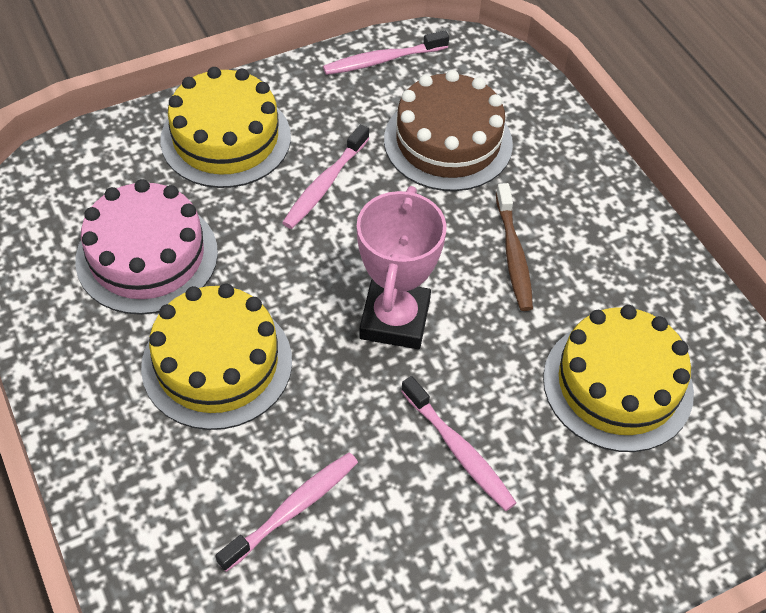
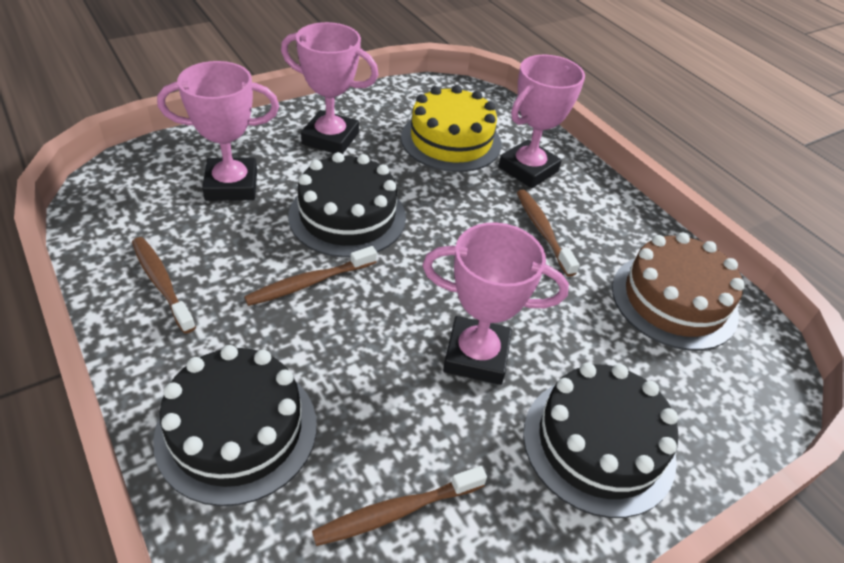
black cake: none = 0 -> [153,345,316,506] [288,152,406,258] [523,363,679,518] = 3
brown toothbrush: [496,183,533,311] = 1 -> [132,237,196,334] [244,246,377,306] [312,466,487,546] [517,190,579,277] = 4
pink cake: [75,179,218,315] = 1 -> none = 0
pink toothbrush: [215,452,358,572] [282,124,370,229] [323,31,449,75] [401,376,516,511] = 4 -> none = 0
pink trophy: [357,186,447,349] = 1 -> [157,61,279,201] [281,22,378,154] [422,223,569,385] [498,55,585,188] = 4
yellow cake: [141,283,292,430] [160,67,291,188] [543,305,694,452] = 3 -> [401,85,502,172] = 1

